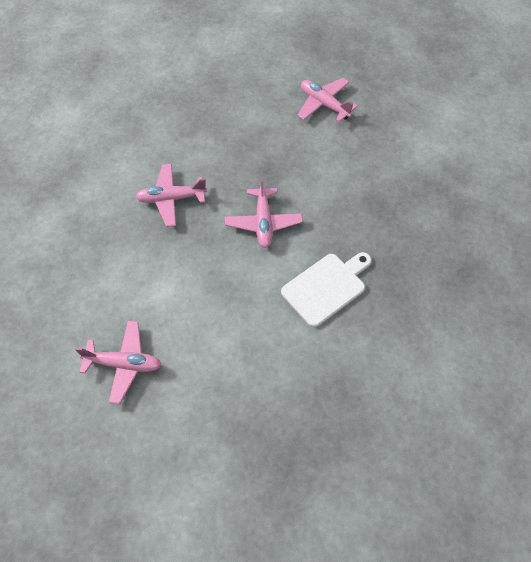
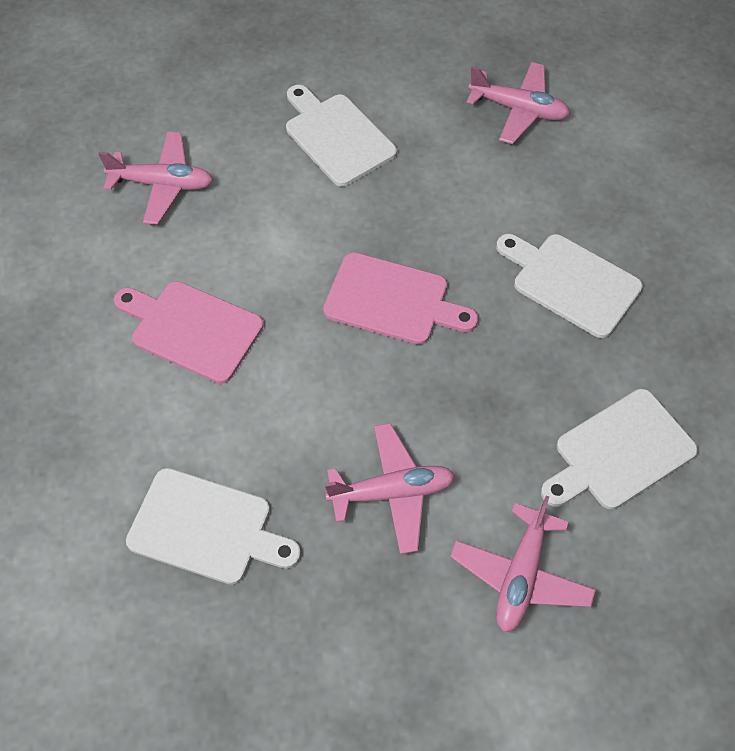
pink cutting board: none = 0 -> [114,281,263,384] [323,252,478,345] = 2
white cutting board: [281,252,371,327] = 1 -> [126,468,301,585] [286,85,397,187] [496,234,643,338] [541,389,698,509] = 4

